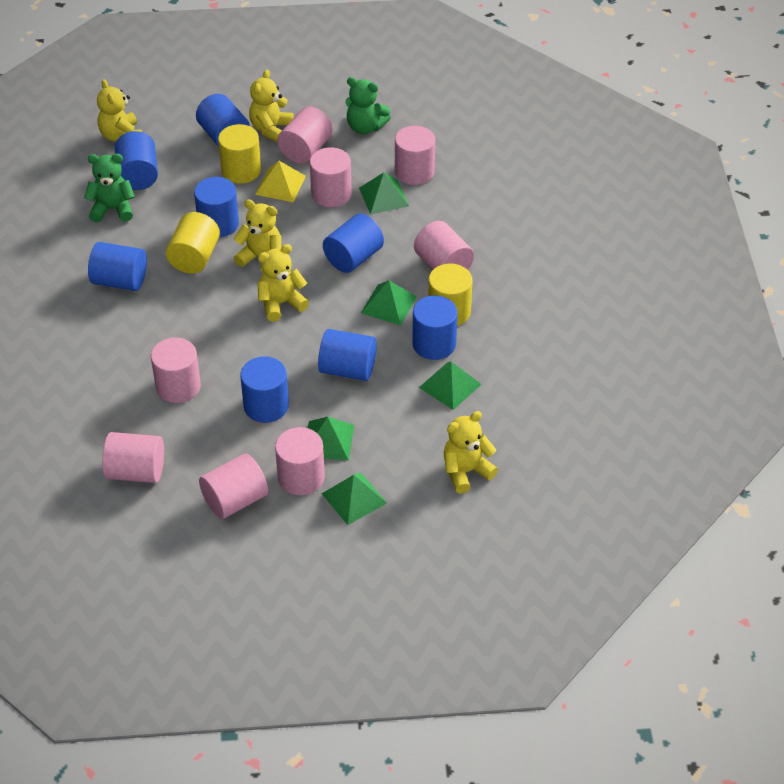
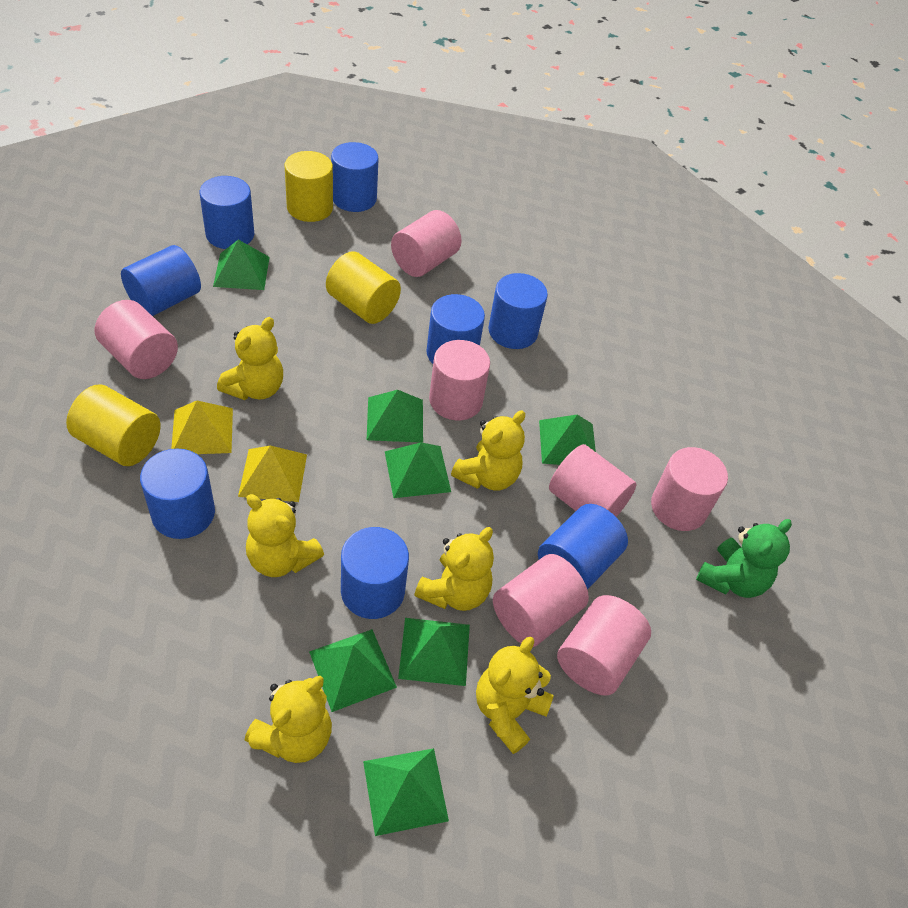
green pyramid: [308,417,354,461] [322,472,387,525] [359,172,409,215] [361,280,417,326] [419,362,482,410] = 5 -> [213,240,270,290] [309,629,397,712] [363,748,449,836] [367,390,423,443] [385,443,451,498] [398,618,470,686] [539,415,596,465] = 7
green teddy bear: [84,154,135,223] [345,77,391,134] = 2 -> [696,519,792,598] = 1
pink cylinder: [102,432,164,483] [151,337,201,403] [199,453,268,519] [275,427,325,496] [277,107,333,164] [310,147,352,207] [395,126,435,185] [414,221,474,270] = 8 -> [95,300,178,379] [391,210,462,277] [429,340,490,420] [493,554,589,647] [549,444,636,517] [557,595,651,696] [651,447,728,531] = 7
yellow pyramid: [255,161,306,202] = 1 -> [171,401,233,454] [238,445,307,502] = 2
yellow teddy bear: [97,79,142,141] [234,199,281,273] [249,70,294,142] [257,244,309,322] [444,411,498,494] = 5 -> [217,317,283,400] [245,676,332,763] [246,494,324,577] [414,527,494,611] [451,410,525,490] [476,637,554,754] = 6

